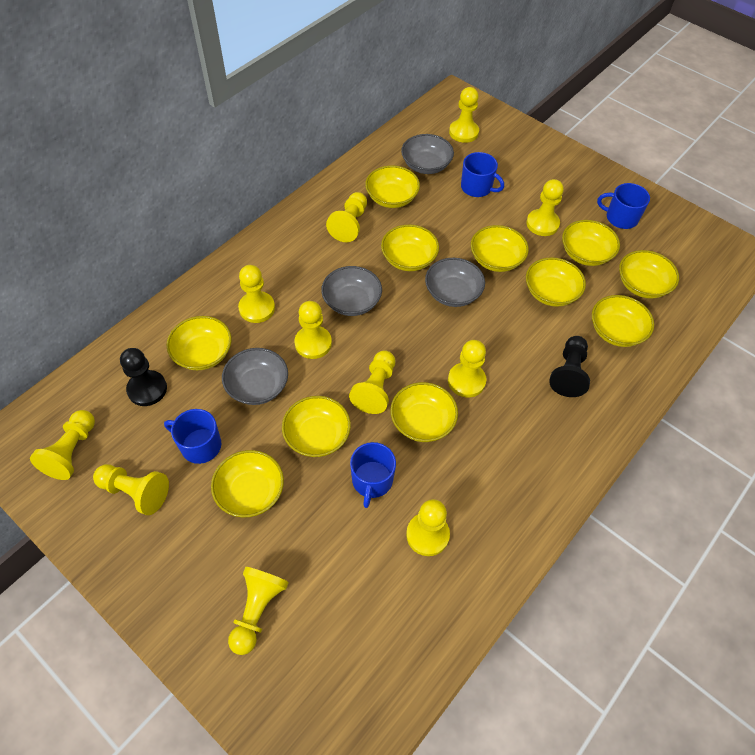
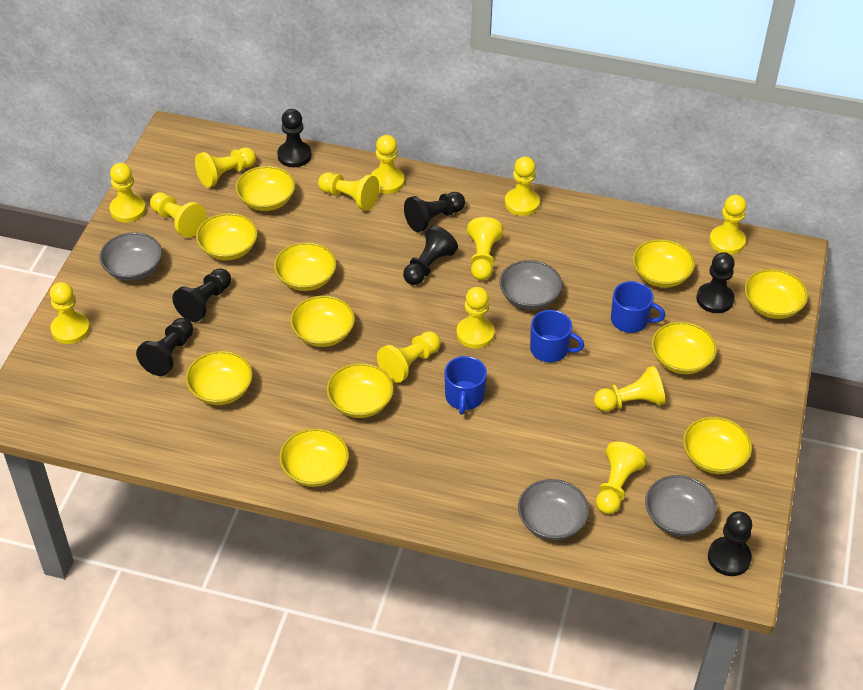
black pawn: [120,348,167,406] [549,336,590,397] = 2 -> [136,318,193,376] [172,268,231,322] [277,109,312,167] [403,225,458,285] [404,192,465,232] [696,252,735,313] [708,511,752,576] = 7
blue mug: [164,409,221,464] [350,442,396,508] [461,152,504,197] [597,183,650,229] = 4 -> [445,356,487,415] [530,310,585,362] [611,281,665,333] = 3
yellow pawn: [30,410,95,480] [93,464,169,515] [228,567,289,655] [238,265,275,323] [295,301,332,359] [326,192,367,242] [349,350,395,414] [406,499,450,556] [448,340,486,397] [449,87,479,143] [526,179,564,236] = 11 -> [50,282,90,344] [110,163,146,222] [150,192,206,238] [195,147,256,187] [318,172,379,211] [371,135,405,194] [377,331,441,383] [456,287,495,349] [467,217,503,280] [505,156,540,216] [594,366,665,411] [596,442,647,514] [709,195,746,254] = 13

